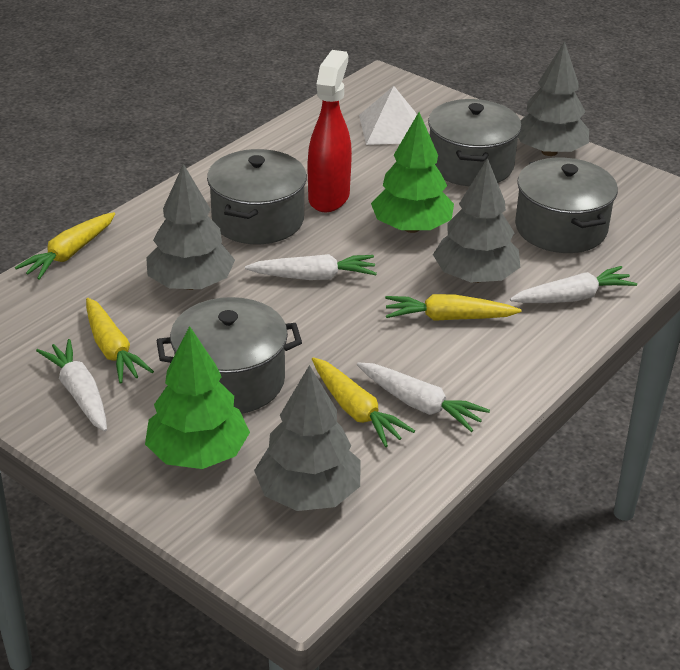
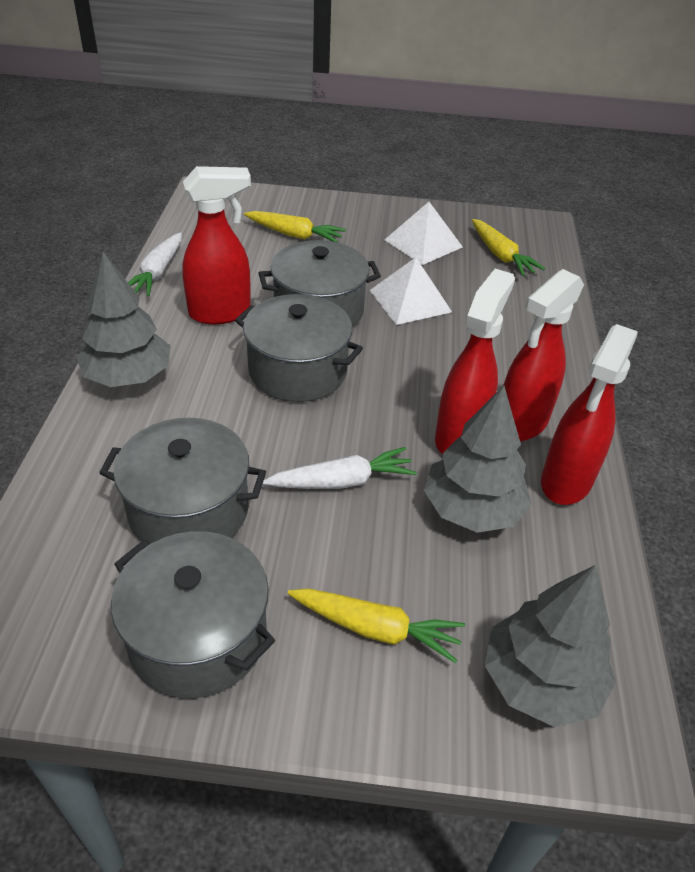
green tree: [145,326,250,469] [371,112,454,233] = 2 -> none = 0
grey tree: [146,164,235,290] [254,365,361,511] [433,158,520,283] [518,41,589,156] = 4 -> [76,252,170,387] [424,386,532,533] [485,565,616,727] = 3
red spray bottle: [308,50,352,212] = 1 -> [182,166,251,324] [435,269,515,454] [503,269,584,441] [541,324,638,505] = 4
white carrot: [36,339,107,432] [245,254,377,280] [357,362,490,432] [510,266,637,303] = 4 -> [128,232,182,296] [263,447,417,489] = 2
white pyramid: [359,86,417,145] = 1 -> [370,257,452,325] [385,202,463,265] = 2
yellow carrot: [15,212,115,280] [86,298,154,384] [312,357,415,447] [385,294,521,321] = 4 -> [244,211,346,243] [287,588,465,663] [472,219,545,276] = 3

